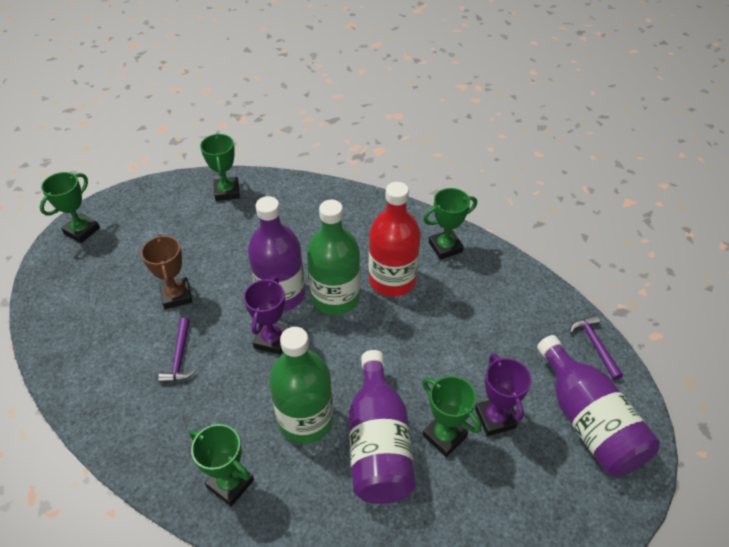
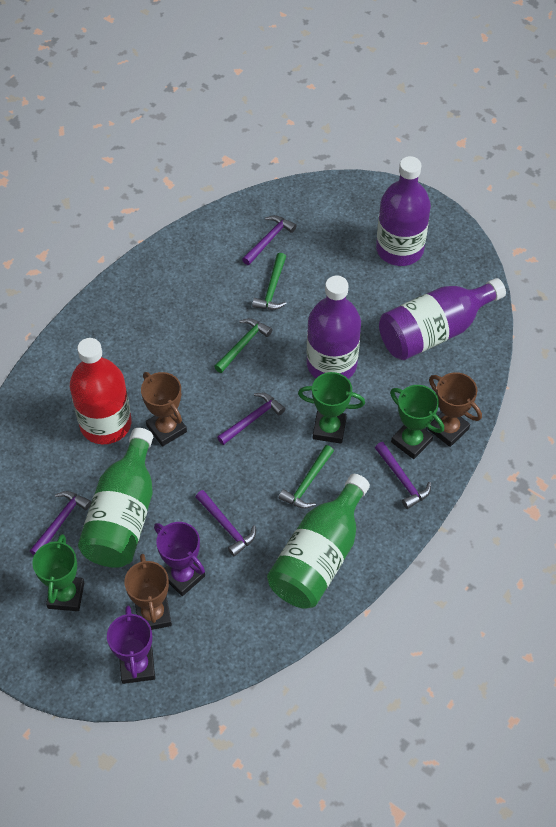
brown trophy: [141,234,192,309] = 1 -> [124,554,172,630] [141,372,187,446] [428,372,482,447] = 3
green hammer: none = 0 -> [214,318,272,373] [252,253,287,310] [279,445,334,509] = 3
green trophy: [40,172,100,243] [189,424,254,506] [200,133,240,201] [422,376,481,457] [423,188,477,260] = 5 -> [32,534,84,611] [298,372,365,444] [390,385,444,459] = 3
purple hammer: [158,318,197,383] [570,315,623,380] = 2 -> [30,491,91,555] [196,490,256,557] [217,393,285,445] [242,215,297,265] [375,442,431,509] = 5

